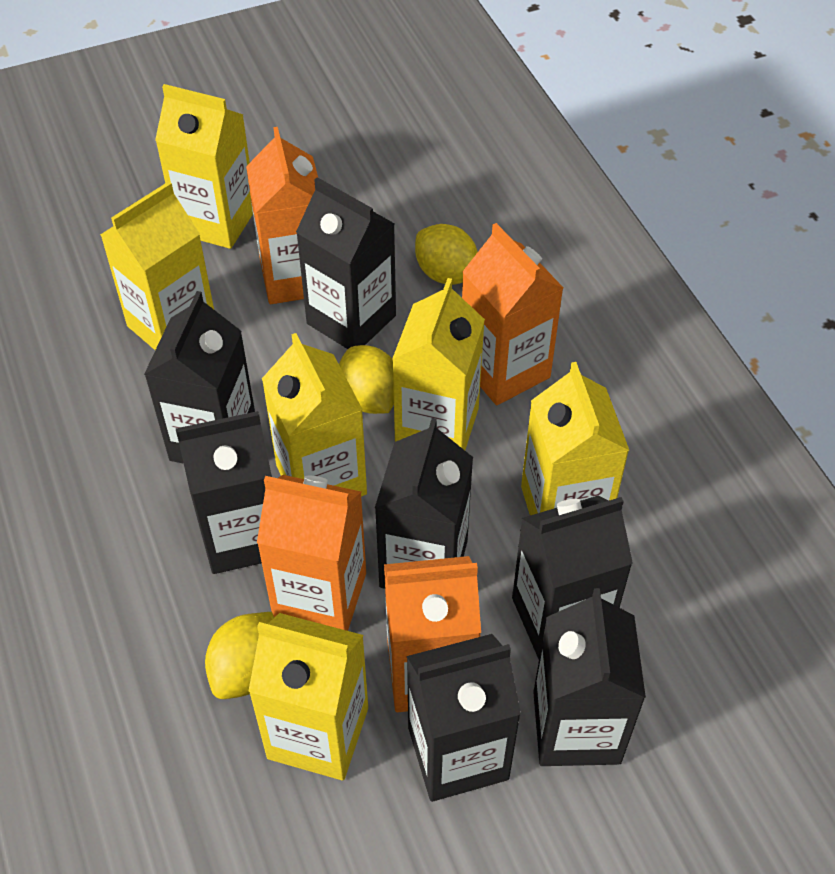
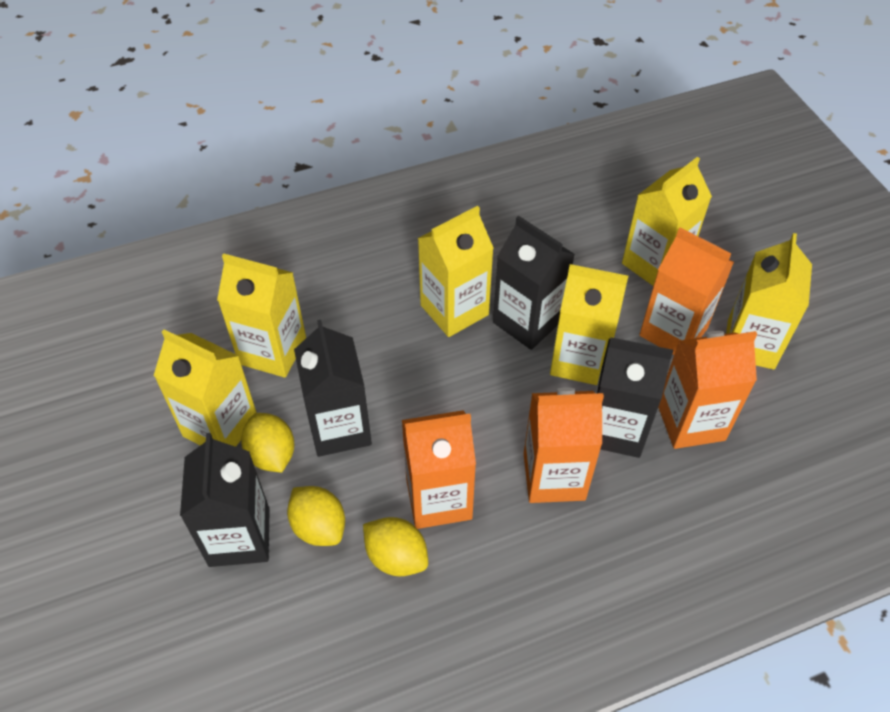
black carton: [144,291,255,464] [176,411,272,574] [296,177,396,349] [375,418,473,589] [407,634,521,802] [512,496,633,659] [533,588,646,766] = 7 -> [180,433,270,567] [294,320,372,457] [493,216,575,350] [596,337,673,458] = 4

